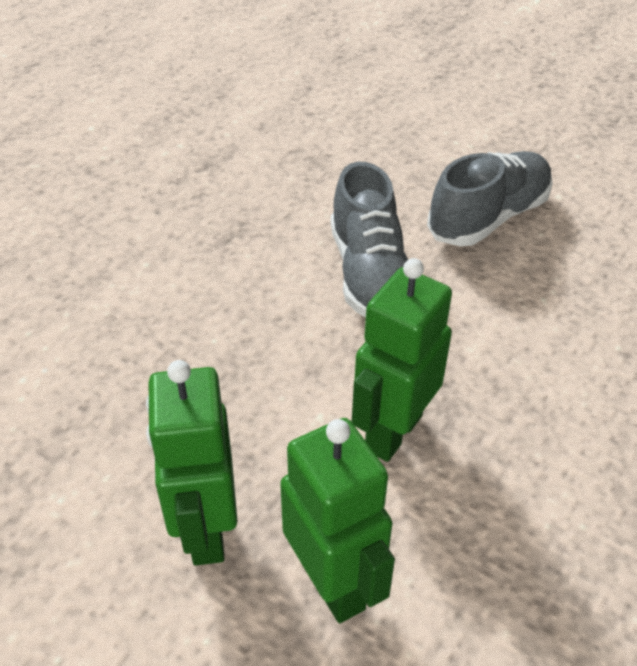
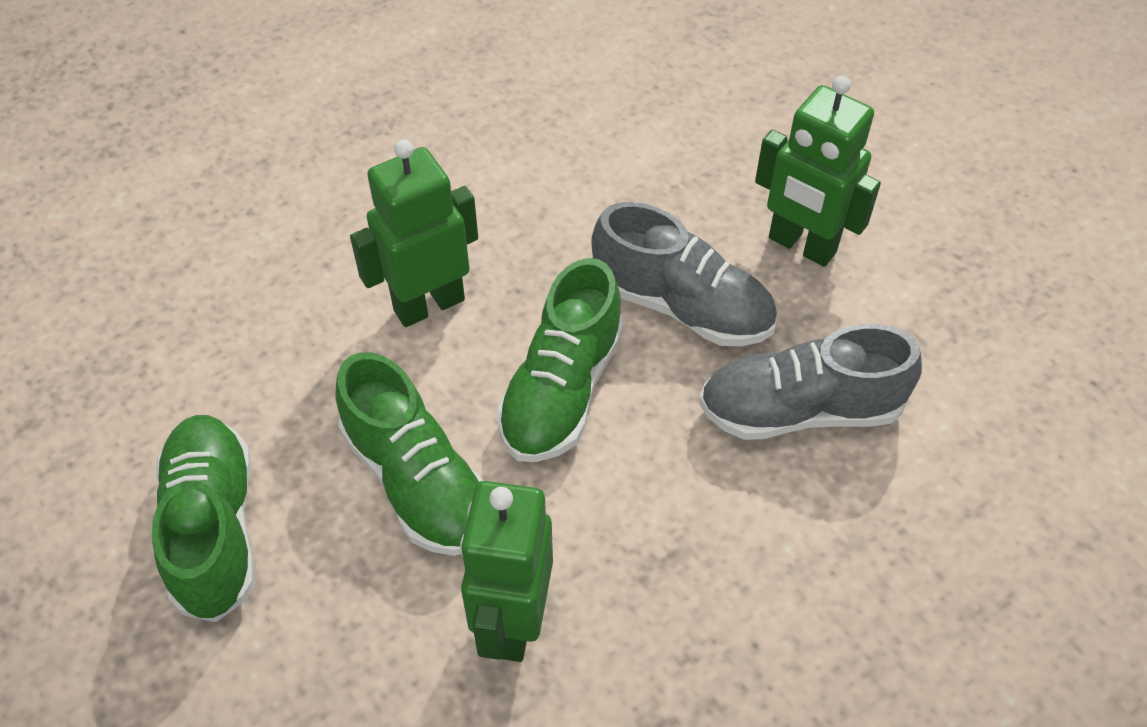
green shoe: none = 0 -> [152,415,255,622] [335,352,483,556] [497,258,624,462] = 3

